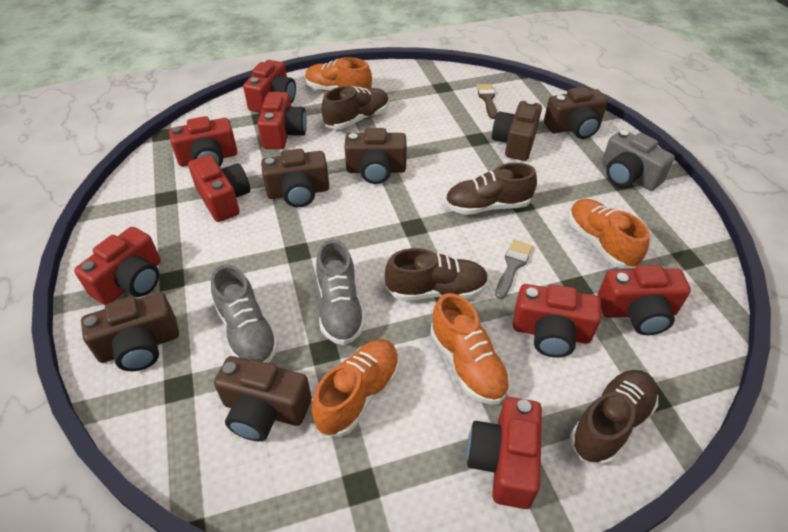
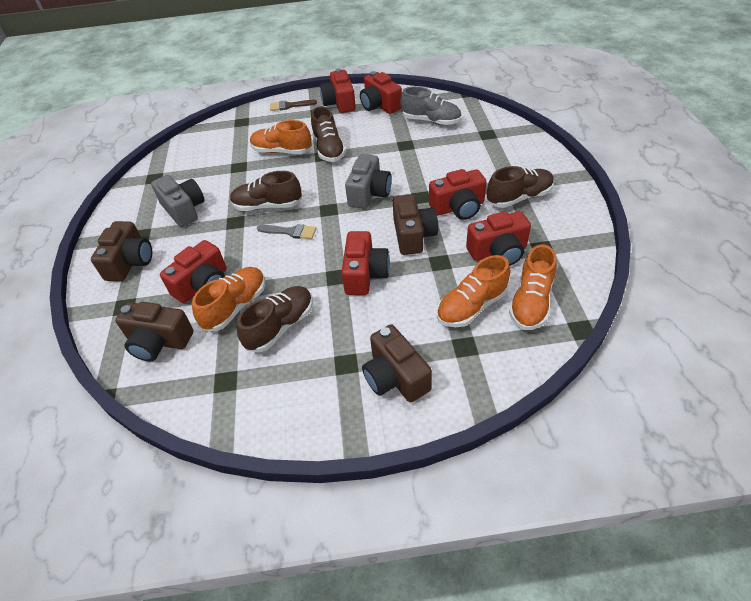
brown camera: [81,292,179,371] [214,356,312,441] [261,149,329,207] [344,128,407,184] [492,100,542,161] [544,87,608,139] = 6 -> [91,221,152,281] [115,302,194,361] [362,324,432,402] [393,194,438,255] = 4
grey camera: [602,130,675,191] = 1 -> [151,175,205,227] [345,154,392,209] = 2
grey shoe: [211,264,279,363] [316,240,366,345] = 2 -> [400,86,462,125] = 1
red camera: [74,227,161,305] [169,116,237,167] [188,155,250,222] [243,60,296,113] [258,92,307,149] [467,397,542,509] [513,284,601,358] [597,265,691,335] = 8 -> [160,240,227,303] [320,68,356,113] [341,231,390,295] [360,71,402,114] [429,169,486,220] [466,211,531,266] = 6

